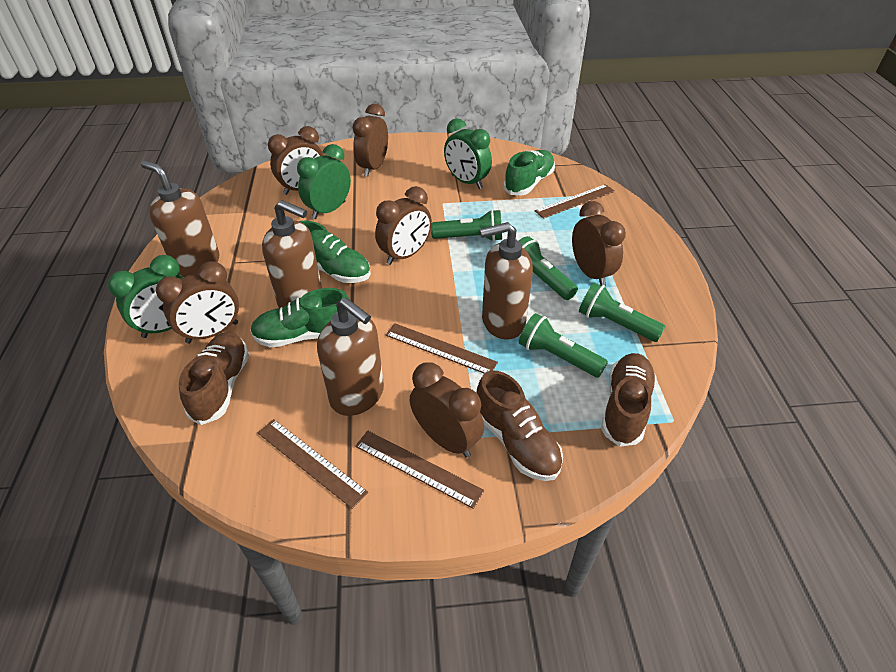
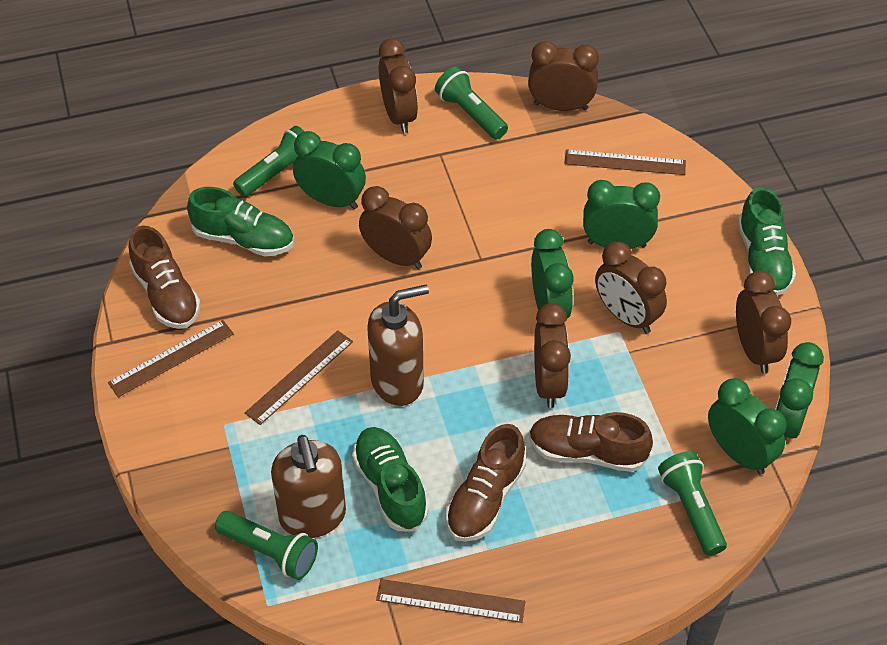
brown soap dispenser: [141,161,219,277] [262,200,322,308] [317,297,384,416] [480,222,533,340] = 4 -> [271,435,346,538] [367,285,429,406] = 2
green clock: [108,255,183,338] [297,144,351,219] [444,118,492,189] = 3 -> [293,131,366,209] [531,229,574,318] [583,180,660,249] [708,378,786,475] [775,342,824,441] = 5

